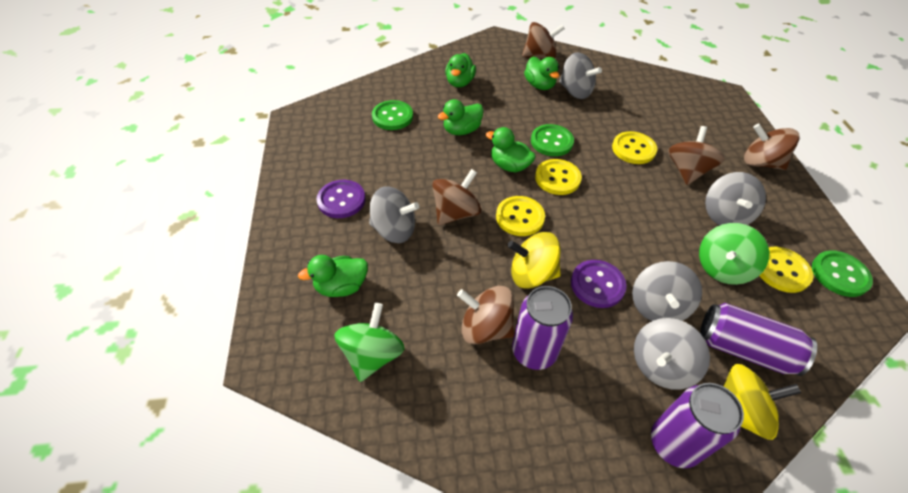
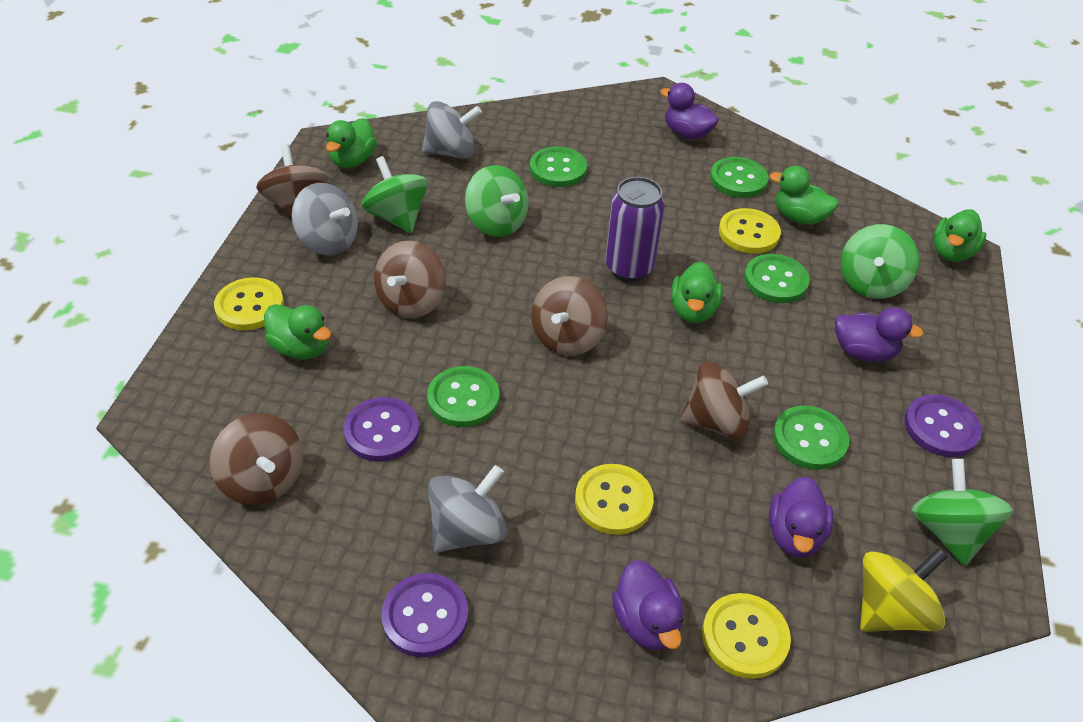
green button: [372,100,413,130] [531,124,574,156] [812,250,873,297] = 3 -> [427,366,499,427] [530,146,587,187] [710,157,769,198] [744,254,810,303] [773,406,849,470] = 5
green spinning top: [334,303,405,382] [699,223,770,285] = 2 -> [362,156,428,233] [465,165,529,237] [841,224,919,299] [911,459,1013,566] = 4
grey spinning top: [369,186,419,243] [559,52,602,99] [632,261,702,321] [634,318,710,390] [705,172,766,225] = 5 -> [292,183,358,255] [422,101,482,159] [428,465,507,552] = 3
purple button: [316,180,365,218] [571,260,627,308] = 2 -> [344,397,419,462] [381,573,468,657] [905,395,982,457] = 3
purple can: [512,286,573,370] [651,383,744,468] [700,303,817,376] = 3 -> [605,177,665,282] = 1
purple duck: none = 0 -> [612,560,683,650] [661,83,719,139] [769,477,833,557] [835,307,924,362] = 4
yellow spinning top: [508,232,561,289] [723,364,801,440] = 2 -> [860,548,948,632] = 1

